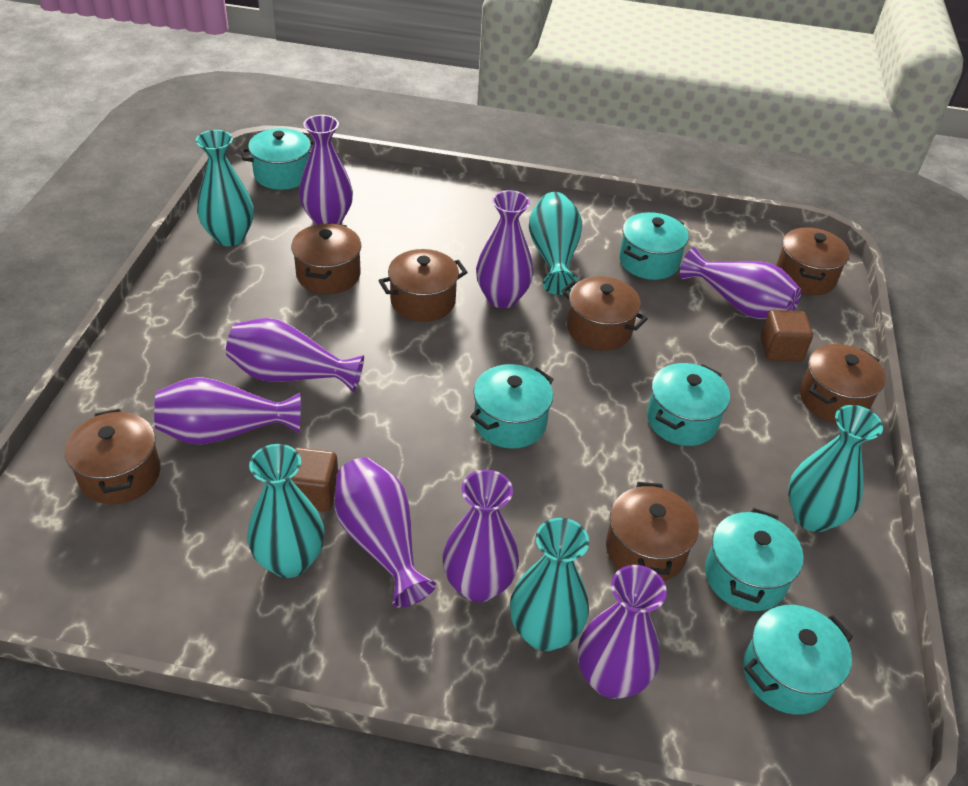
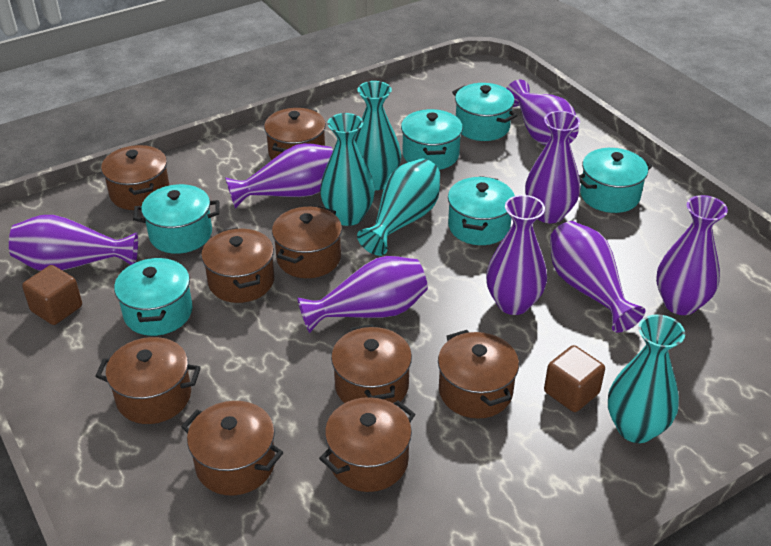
brown pot: [65,409,161,504] [291,223,361,294] [379,249,468,322] [561,276,648,351] [606,482,699,581] [776,227,850,295] [800,344,886,423] = 7 -> [95,337,201,424] [101,145,169,210] [181,401,284,495] [201,227,274,303] [264,108,326,160] [272,206,342,278] [319,397,415,492] [331,324,412,403] [438,330,519,419] = 9
turquoise vase: [196,130,254,246] [247,444,324,578] [510,518,589,651] [529,192,583,295] [788,405,883,532] = 5 -> [320,113,375,226] [354,81,401,190] [357,159,440,256] [608,314,685,443] = 4

